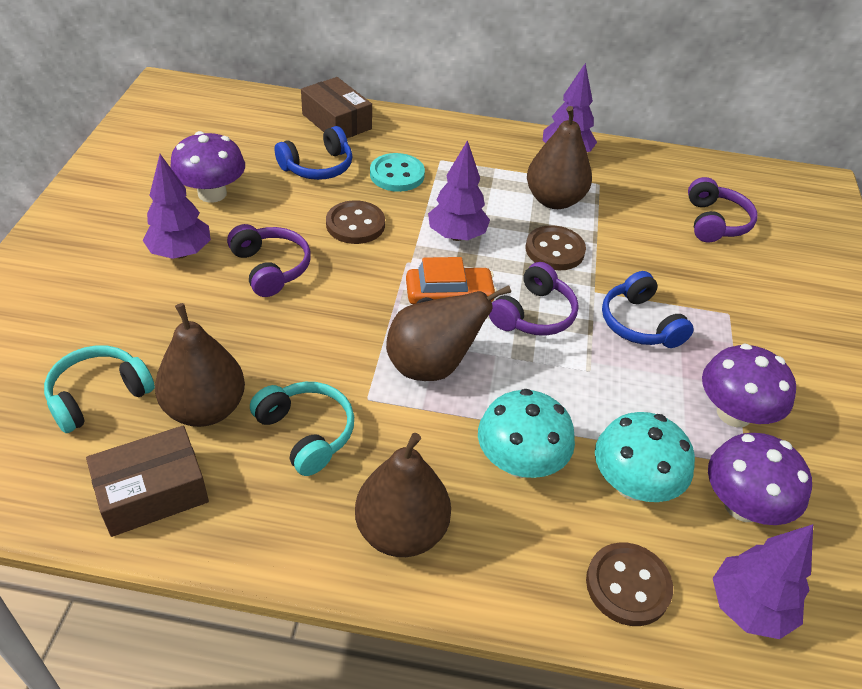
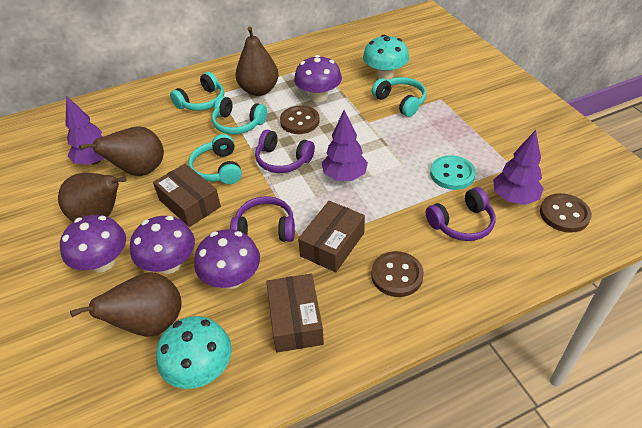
blue headphones: [275,126,353,180] [602,271,694,348] = 2 -> none = 0
brown box: [86,425,209,537] [301,77,372,138] = 2 -> [153,164,221,227] [266,274,324,353] [298,201,365,272] = 3
orange car: [406,257,497,304] = 1 -> none = 0
purple mushroom: [170,131,245,203] [702,344,796,427] [708,433,812,525] = 3 -> [60,215,126,272] [130,216,195,274] [194,229,260,289] [294,55,342,102] = 4
purple tree: [142,154,211,259] [428,140,490,241] [543,63,597,152] [713,524,813,639] = 4 -> [65,96,105,165] [322,110,368,181] [493,130,544,205] = 3
turquoise headphones: [44,345,155,433] [250,382,354,476] = 2 -> [170,72,224,111] [188,134,242,184] [212,96,267,134] [372,77,426,117] = 4

